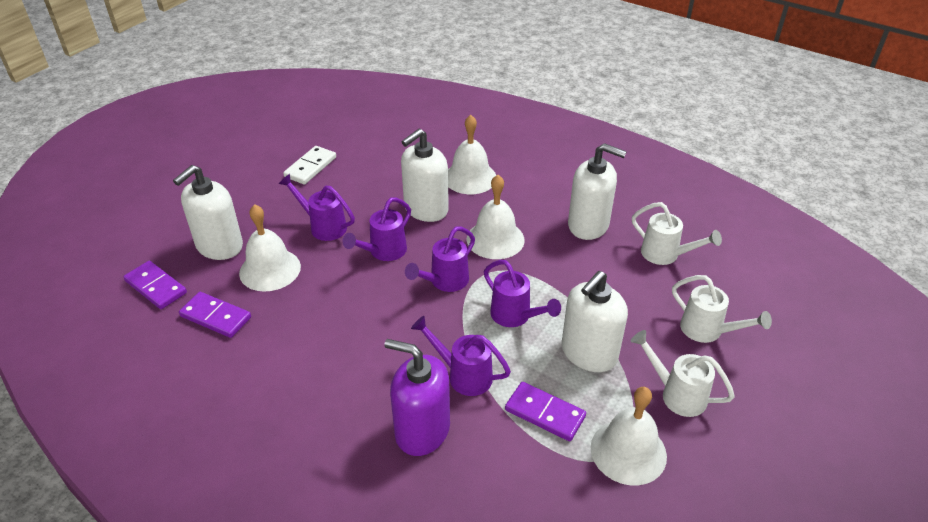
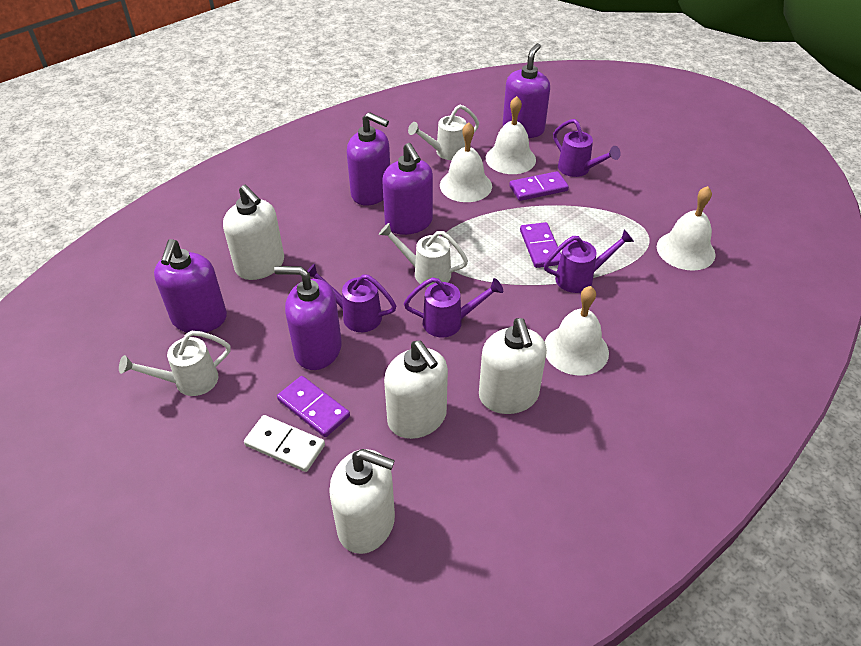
purple soap dispenser: [384,339,450,456] = 1 -> [154,239,227,333] [274,266,342,370] [347,112,390,206] [382,143,433,235] [503,43,550,138] = 5
purple watering can: [279,174,355,241] [342,197,411,261] [405,226,475,292] [411,316,511,396] [484,260,561,327] = 5 -> [307,263,396,332] [404,278,503,338] [544,229,634,293] [553,119,621,177] = 4

